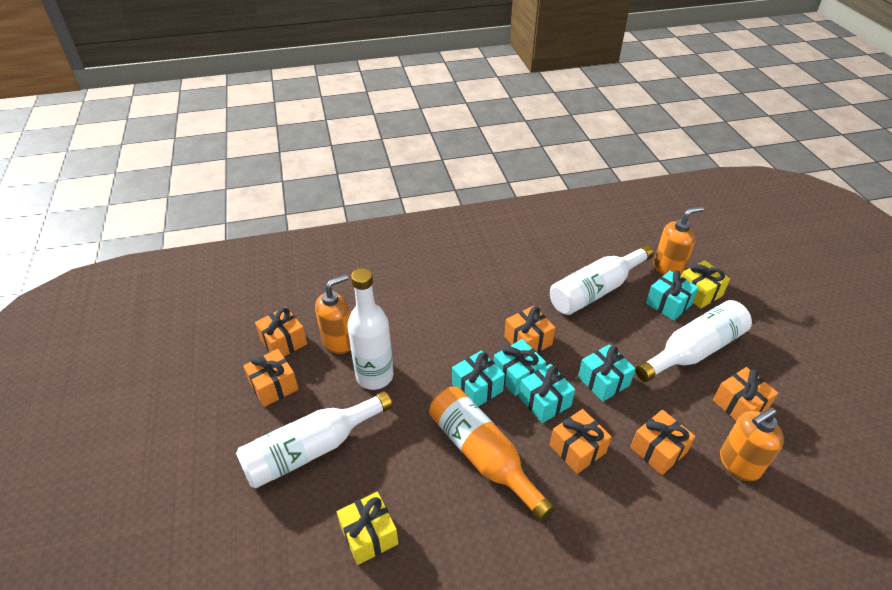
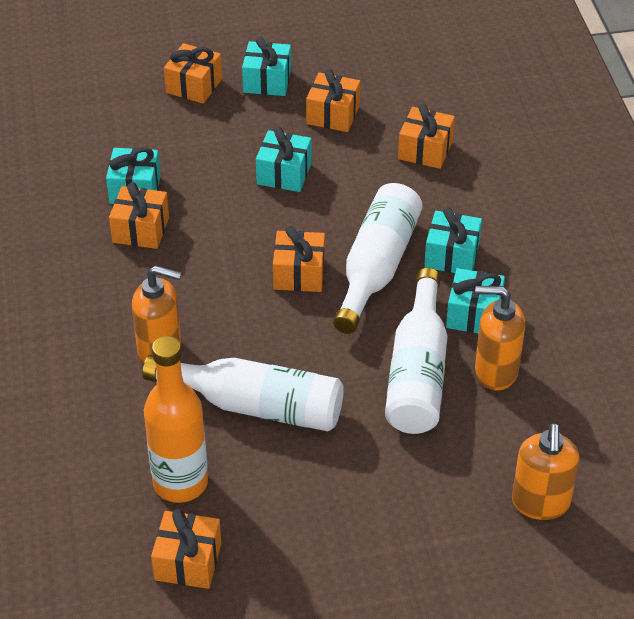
white bottle: [236,391,393,488] [347,268,393,390] [550,245,654,315] [635,300,752,382] = 4 -> [142,355,344,431] [333,183,422,334] [385,268,448,434] = 3
yellow gift: [337,492,398,565] [681,260,730,309] = 2 -> none = 0

